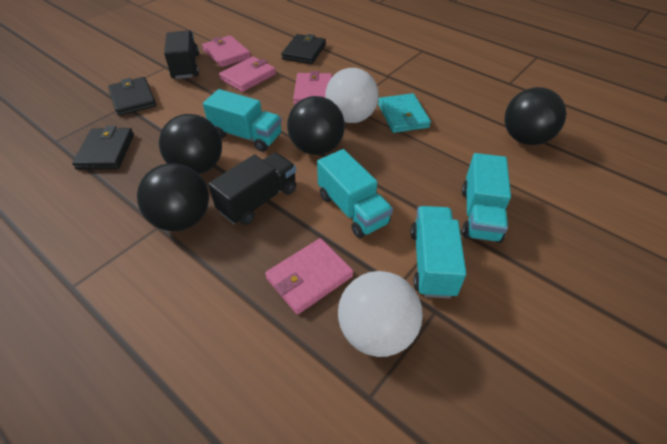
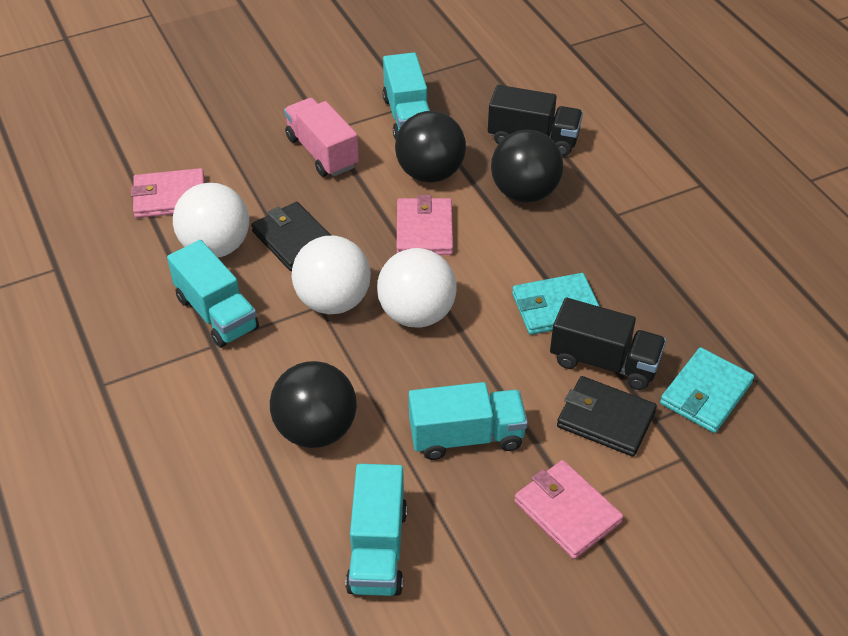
black ball: [137,163,209,231] [159,114,222,174] [287,96,345,155] [504,87,566,145] = 4 -> [270,361,357,448] [395,111,466,183] [491,130,563,203] = 3
black wallet: [72,126,134,170] [108,77,156,116] [281,34,326,64] = 3 -> [251,202,332,271] [557,376,657,457] = 2
pink truck: none = 0 -> [284,98,359,177] = 1
pink wallet: [202,35,251,67] [219,56,276,92] [265,238,353,314] [293,71,332,105] = 4 -> [131,168,205,218] [397,195,453,255] [514,460,623,559] = 3
turquoise wallet: [378,93,431,133] = 1 -> [512,273,600,335] [660,347,754,433] = 2
white ball: [325,68,379,123] [338,271,423,357] = 2 -> [173,183,249,258] [292,236,371,314] [377,248,457,328] = 3

